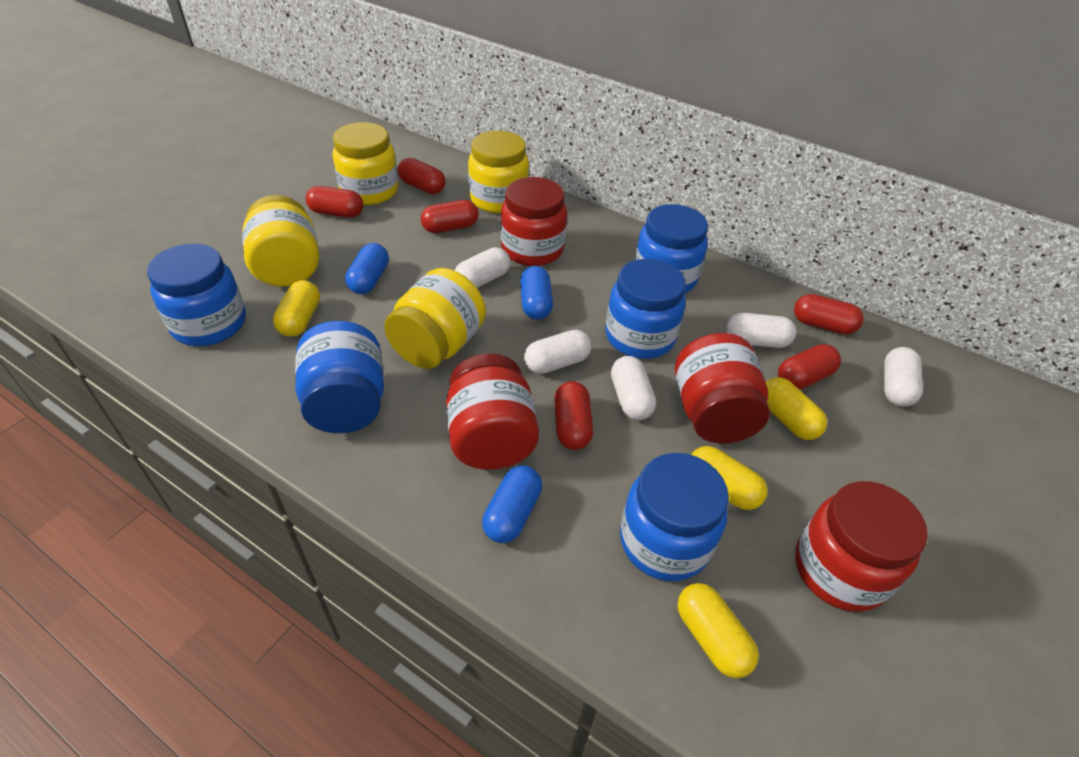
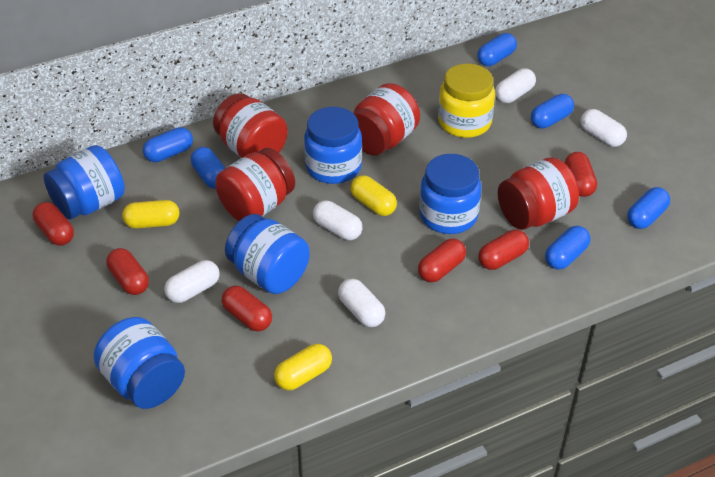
blue capsule: [345,243,389,294] [482,465,542,543] [520,266,553,320] = 3 -> [143,127,193,162] [191,147,225,189] [477,33,517,66] [531,94,574,129] [545,226,590,270] [627,187,670,229] = 6
yellow capsule: [273,280,320,337] [677,583,759,678] [691,446,768,510] [766,378,827,440] = 4 -> [122,200,179,228] [274,344,332,390] [350,175,397,216] = 3
yellow jar: [242,195,319,287] [332,122,398,205] [384,268,486,369] [468,131,529,213] = 4 -> [438,64,495,138] = 1

